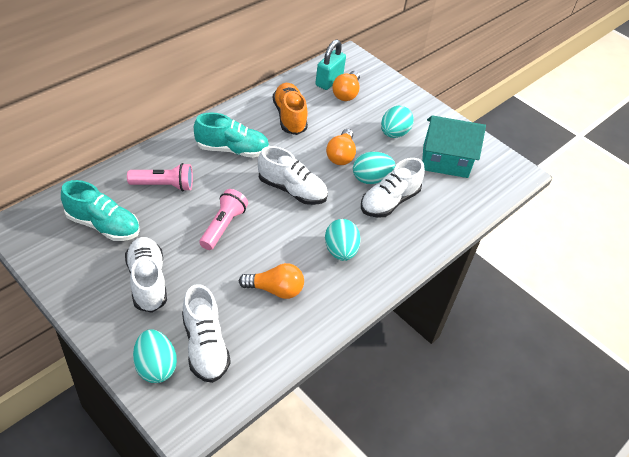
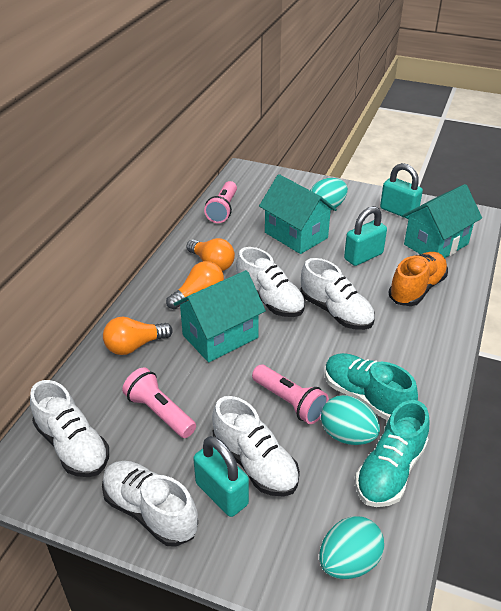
pink flashlight: [127,163,193,191] [199,189,248,250] = 2 -> [122,367,196,438] [204,181,237,223] [252,365,329,424] = 3
turquoise egg: [133,330,177,383] [325,219,361,261] [353,152,395,184] [381,106,414,138] = 4 -> [310,178,348,210] [319,516,384,579] [321,395,380,445] = 3
turquoise house: [422,115,486,178] = 1 -> [174,270,266,362] [259,174,337,254] [402,184,482,258] = 3
turquoise padlock: [315,39,346,90] = 1 -> [193,436,249,517] [344,206,387,266] [380,163,423,219] = 3
white shoe: [125,237,167,313] [182,284,231,383] [258,146,328,205] [361,158,425,218] = 4 -> [30,380,109,477] [102,461,198,547] [212,396,300,497] [236,247,305,317] [300,258,375,330] = 5

